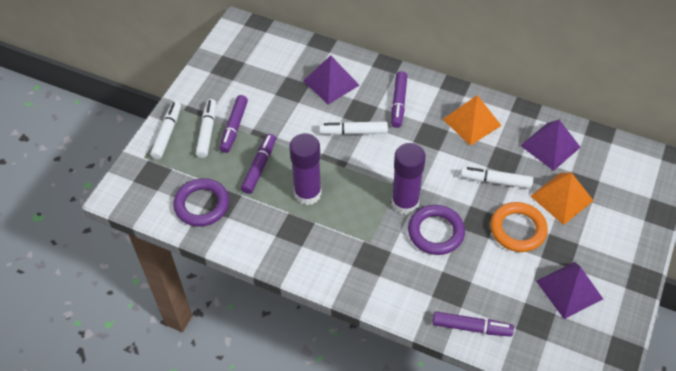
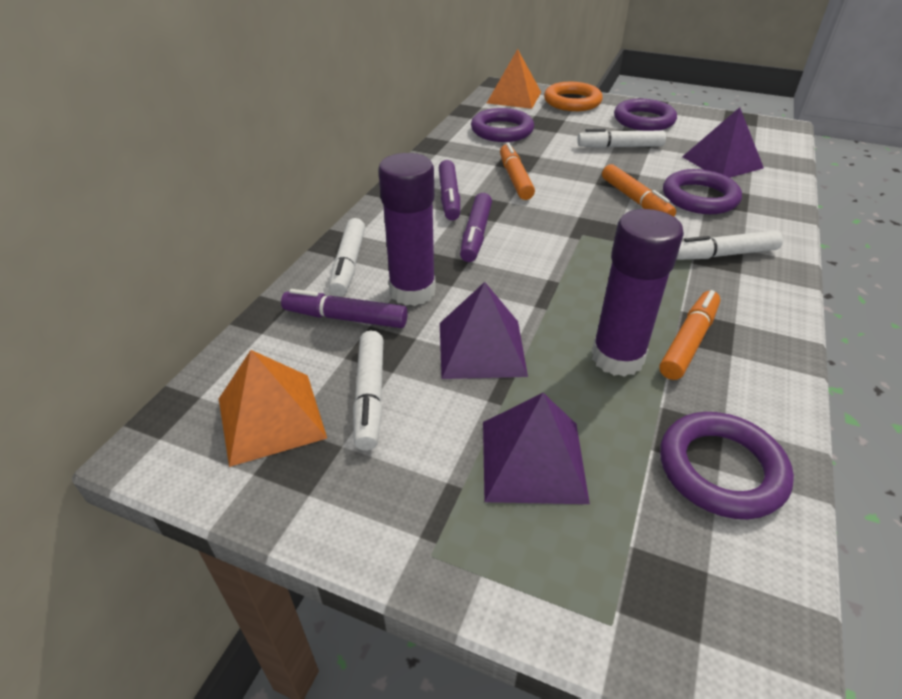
orange marker: none = 0 -> [500,143,535,200] [602,164,676,216] [659,290,720,380] = 3
purple marker: [220,95,248,153] [241,134,276,194] [391,71,407,128] [433,311,514,337] = 4 -> [281,289,408,328] [439,160,460,221] [460,193,492,262] = 3
purple ring: [173,178,229,227] [408,205,465,255] = 2 -> [471,108,534,142] [614,99,677,131] [660,412,794,519] [663,169,742,214] = 4

